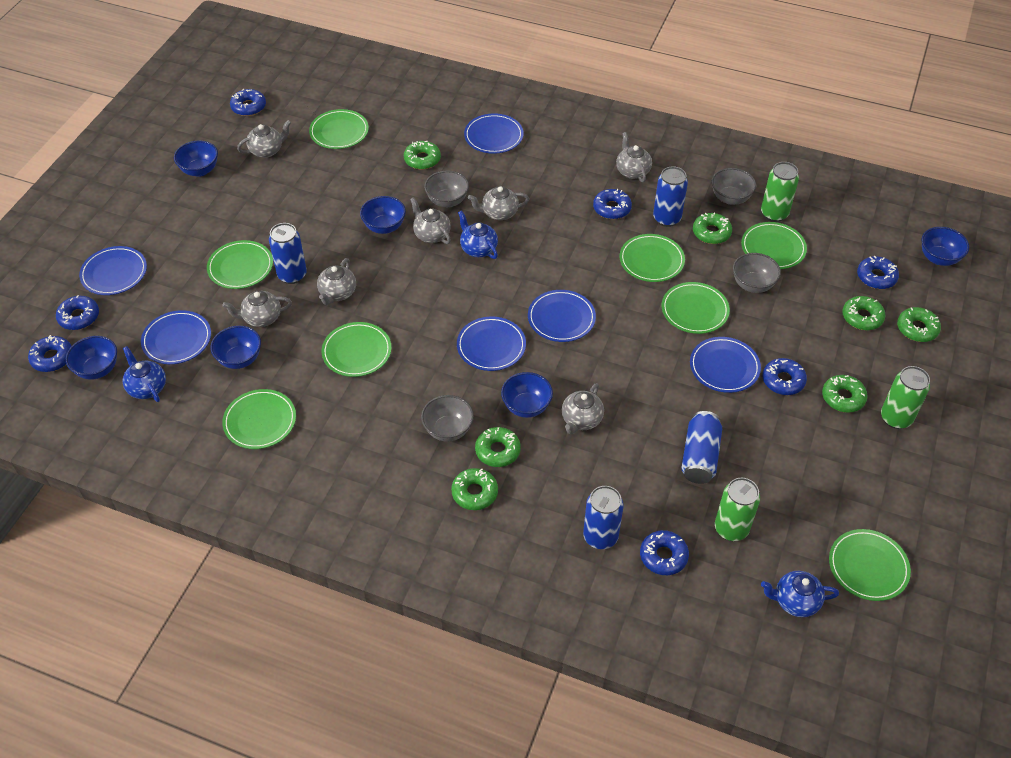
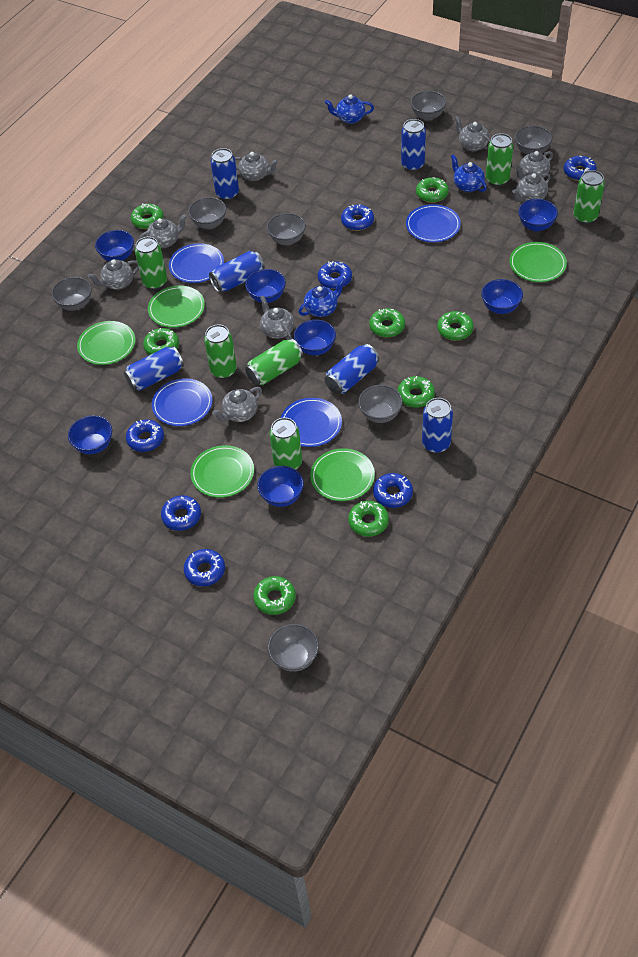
blue bowl: [66,336,117,380] [174,140,218,177] [210,326,261,369] [360,196,406,234] [501,372,553,418] [921,227,969,266] = 6 -> [68,415,112,454] [95,230,134,261] [245,269,286,303] [257,466,304,507] [294,320,336,355] [481,279,523,314] [518,199,558,231] = 7
blue can: [269,223,307,284] [583,486,624,549] [653,166,688,227] [681,411,722,484] = 4 -> [124,346,184,391] [209,251,265,292] [211,148,239,201] [325,344,379,394] [401,119,426,171] [422,398,453,453] = 6
blue plate: [79,246,147,295] [141,310,211,364] [457,317,526,371] [464,113,524,154] [528,290,596,342] [690,337,761,393] = 6 -> [152,378,213,426] [169,243,224,283] [281,398,342,447] [406,204,461,242] = 4
green can: [715,478,760,541] [761,162,799,222] [881,366,930,429] = 3 -> [135,237,167,290] [204,324,237,379] [245,338,303,385] [270,418,302,469] [486,133,513,186] [573,170,605,224] = 6
green donut: [404,141,441,170] [451,468,498,510] [475,427,521,467] [693,213,732,244] [822,375,868,413] [842,296,885,330] [897,307,941,342] = 7 -> [131,203,164,229] [143,328,179,355] [253,576,296,615] [348,501,389,537] [369,308,405,337] [397,376,435,408] [416,177,449,203] [437,311,474,340] = 8
green plate: [207,240,273,289] [222,389,296,449] [309,109,369,149] [322,322,392,377] [619,234,685,282] [662,282,730,334] [741,222,807,269] [829,529,911,601] = 8 -> [77,321,135,365] [148,286,205,328] [190,445,254,498] [310,448,375,501] [510,242,567,282] = 5
grey bowl: [421,395,474,442] [424,170,469,207] [712,168,756,205] [733,253,781,293] = 4 -> [51,277,92,311] [188,197,226,229] [267,213,306,245] [268,624,319,672] [358,385,403,423] [410,91,446,121] [515,126,552,155] = 7
grey teapot: [222,291,292,327] [237,120,291,158] [317,258,356,305] [410,197,451,244] [468,186,529,220] [562,383,604,434] [616,132,652,182] = 7 -> [88,259,139,290] [139,214,187,248] [212,387,262,422] [235,152,278,181] [260,296,294,340] [454,116,491,151] [512,173,551,202] [515,151,553,179] = 8

